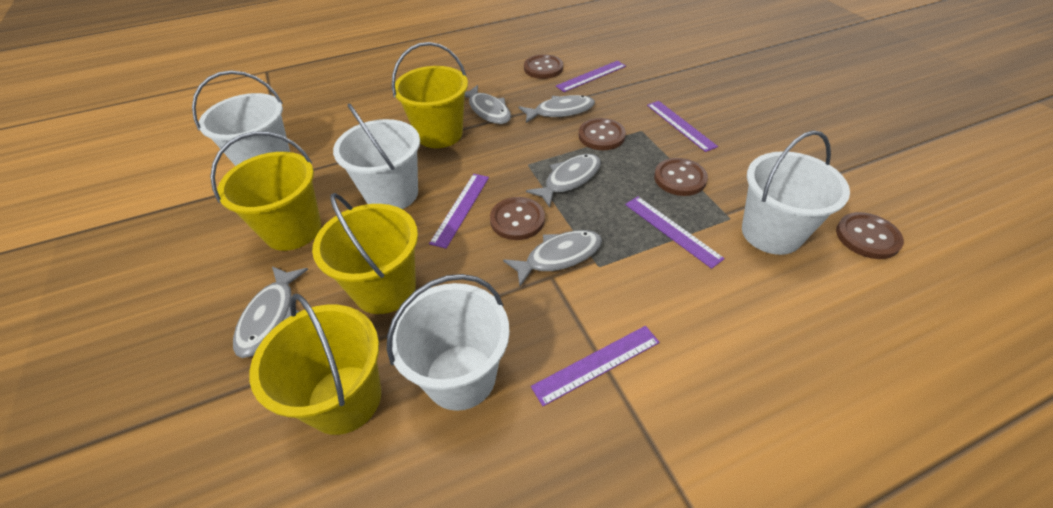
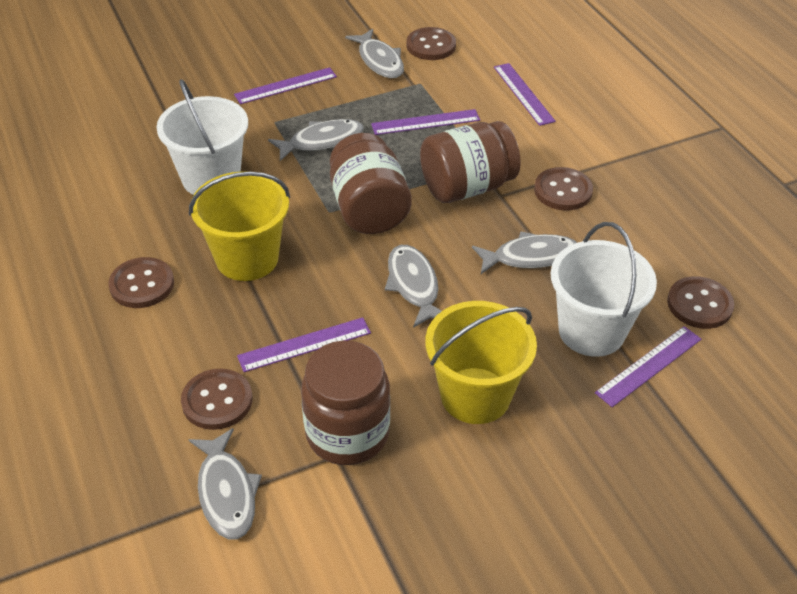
brown jar: none = 0 -> [301,340,390,465] [330,133,412,234] [420,121,521,203] = 3
white bucket: [192,70,290,166] [333,104,420,209] [387,274,510,411] [742,130,850,255] = 4 -> [156,79,248,195] [551,222,657,357] = 2
yellow bucket: [210,131,321,251] [249,294,381,435] [312,193,418,314] [392,42,468,148] = 4 -> [189,171,290,281] [425,301,537,424] = 2

